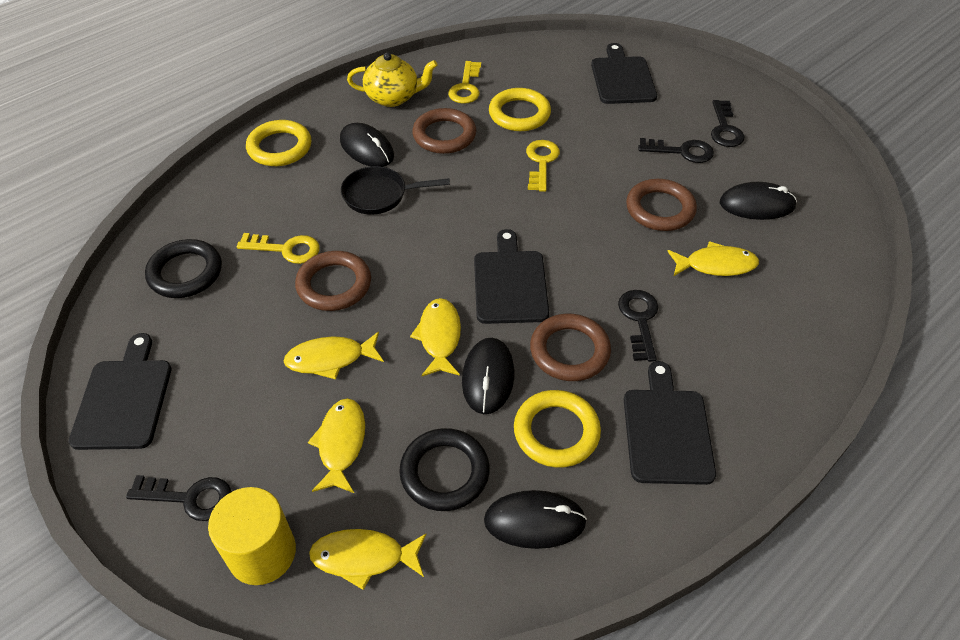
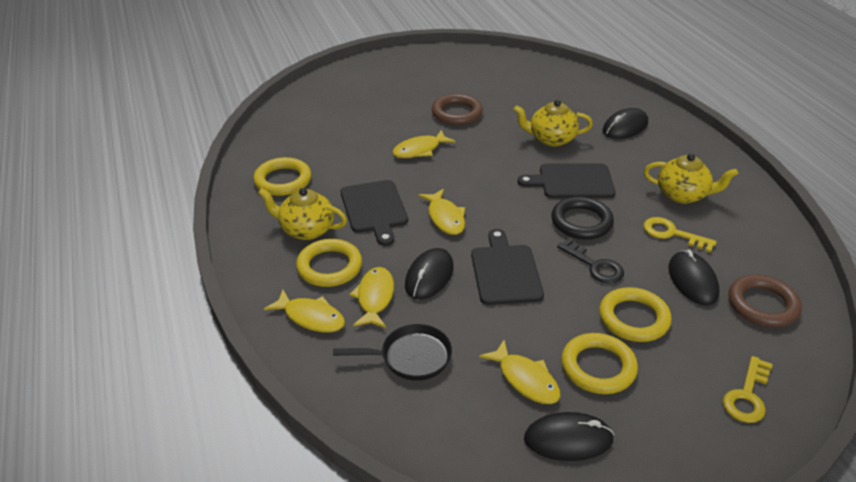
black cutting board: [69,333,171,450] [474,229,549,324] [591,43,657,104] [624,361,716,485] = 4 -> [341,180,408,246] [471,229,544,305] [518,163,616,198] = 3
black key: [126,475,232,521] [618,290,658,362] [638,138,714,163] [711,100,745,147] = 4 -> [557,238,624,283] = 1
black ring: [145,239,222,298] [399,428,490,511] = 2 -> [551,196,614,240] = 1
brown ring: [295,251,371,311] [412,108,476,154] [530,313,611,381] [626,179,697,231] = 4 -> [432,94,483,125] [728,275,802,328] = 2
yellow cylinder: [208,487,296,585] = 1 -> none = 0
yellow key: [237,233,320,264] [448,61,481,104] [526,140,560,192] = 3 -> [643,217,717,253] [723,356,773,423] = 2
yellow ring: [246,120,311,166] [489,88,551,131] [514,390,601,468] = 3 -> [253,157,312,196] [296,239,362,287] [561,333,638,394] [599,287,672,342] = 4
yellow teapot: [347,52,438,107] = 1 -> [258,188,347,240] [514,100,593,147] [644,153,738,204] = 3

